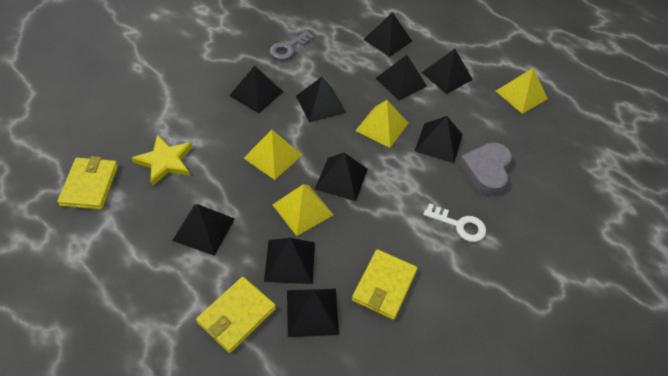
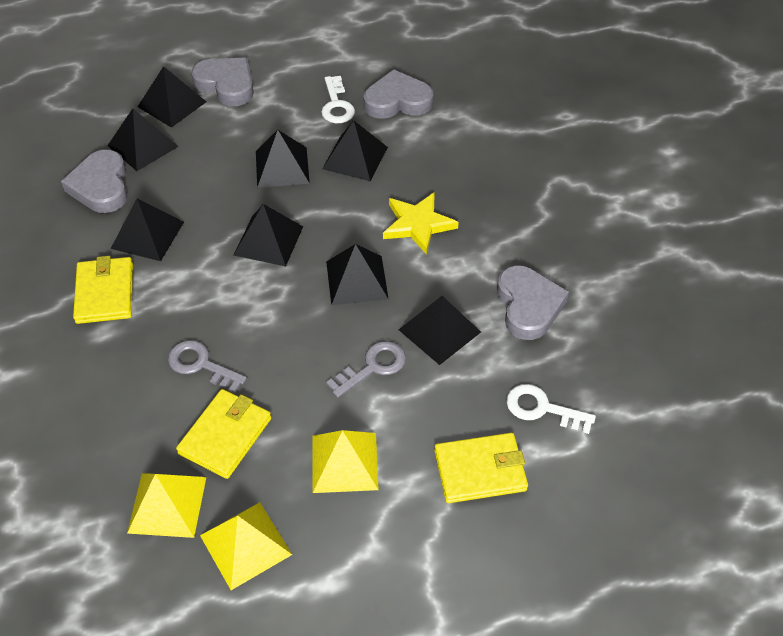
black pyramid: [172,204,235,256] [229,65,283,113] [264,238,315,284] [287,289,339,337] [296,77,346,123] [315,153,368,201] [363,12,412,57] [376,55,427,101] [415,116,463,163] [421,49,473,94] = 10 -> [107,109,179,171] [111,199,184,261] [138,66,207,128] [234,204,303,267] [256,130,310,188] [322,121,388,181] [326,244,389,305] [399,296,481,365] = 8
grey heart: [459,142,512,195] = 1 -> [61,150,128,213] [191,58,254,106] [363,69,433,119] [497,265,569,340] = 4
grey key: [270,31,314,60] = 1 -> [168,340,247,393] [326,341,406,398] = 2
white key: [423,203,486,242] = 1 -> [322,76,355,123] [506,384,596,434] = 2
yellow pyramid: [244,130,302,180] [272,184,334,236] [355,100,408,148] [496,68,548,114] = 4 -> [127,473,206,538] [200,502,292,590] [312,430,379,493] = 3

